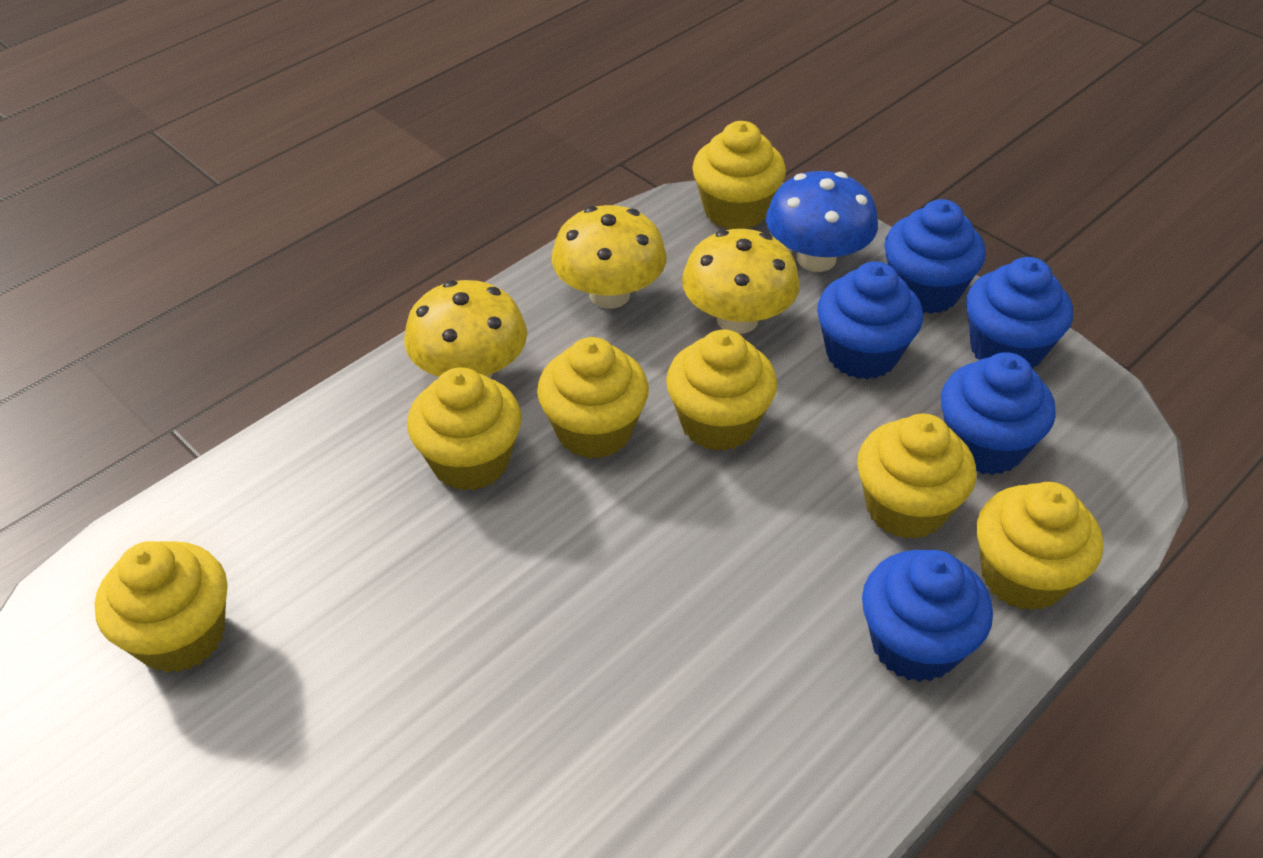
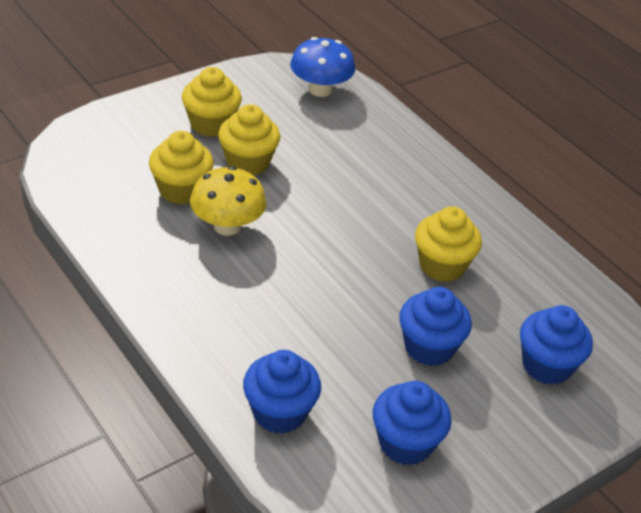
blue cupcake: [817,261,923,379] [862,550,993,682] [884,199,986,314] [941,352,1056,475] [966,257,1073,369] = 5 -> [243,350,321,434] [373,381,452,465] [399,287,472,366] [520,305,593,385] = 4
yellow cupcake: [95,541,228,673] [407,367,521,491] [537,337,649,459] [666,329,777,451] [692,121,786,229] [857,414,976,539] [977,482,1103,611] = 7 -> [149,131,214,205] [182,67,242,137] [218,104,280,175] [415,206,482,282] = 4
yellow mushroom: [404,280,527,379] [551,205,666,309] [682,229,800,334] = 3 -> [190,166,267,236] = 1

